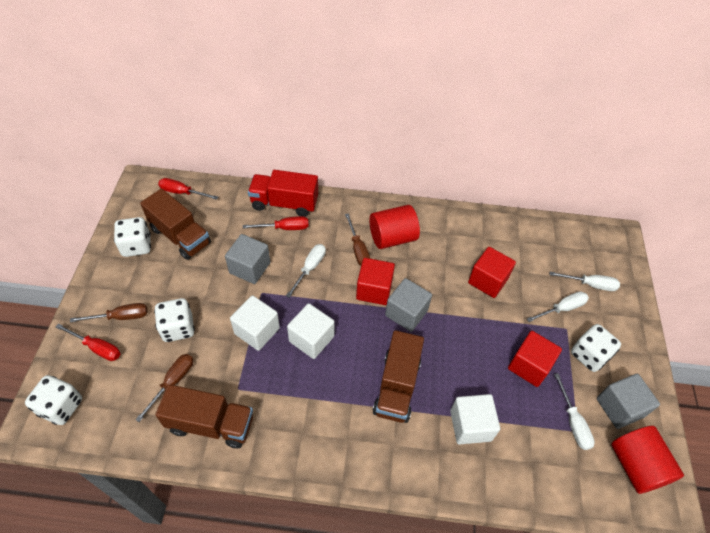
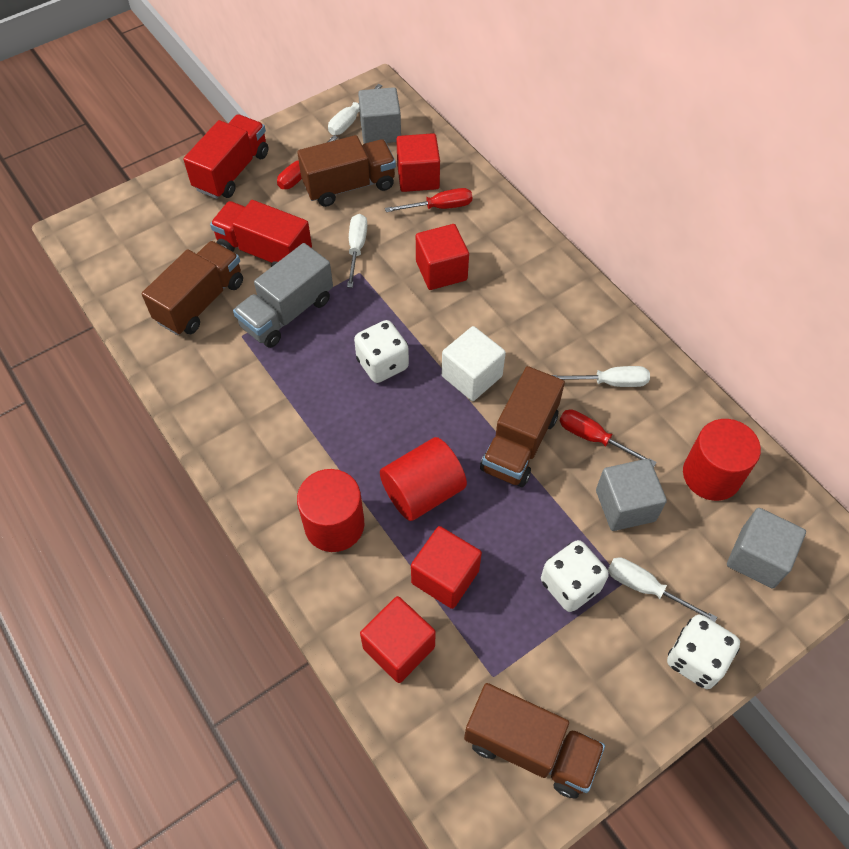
brown screwdriver: [70,303,148,322] [135,354,193,422] [345,213,370,266] = 3 -> none = 0
brown truck: [140,189,211,260] [155,384,253,448] [373,330,424,423] = 3 -> [142,241,243,335] [297,135,396,207] [464,683,605,798] [480,366,565,487] = 4
grey truck: none = 0 -> [233,243,333,348] = 1
red cube: [356,258,395,305] [468,247,516,298] [508,331,562,387] = 3 -> [360,596,436,683] [396,133,440,192] [411,526,482,609] [416,224,469,290] = 4
red cylinder: [369,205,420,249] [611,426,684,494] = 2 -> [297,469,364,552] [380,437,467,521] [683,419,761,501] = 3
red truck: [248,170,318,217] = 1 -> [183,114,268,199] [210,200,312,267] = 2
white cube: [230,295,280,351] [287,303,335,359] [450,394,500,445] = 3 -> [441,326,506,401] = 1
white dice: [25,375,82,425] [114,217,151,257] [154,298,195,342] [571,324,621,372] = 4 -> [354,320,409,383] [541,540,609,612] [667,615,740,689] = 3

